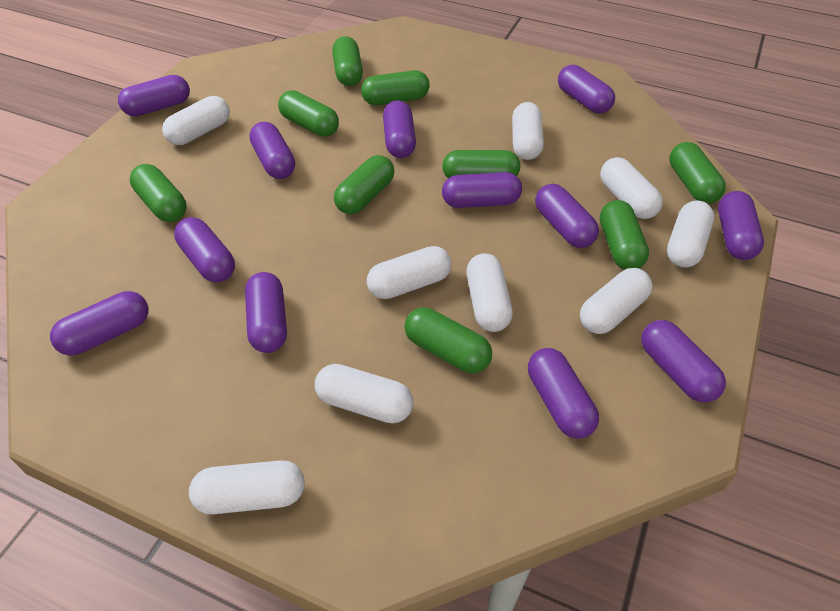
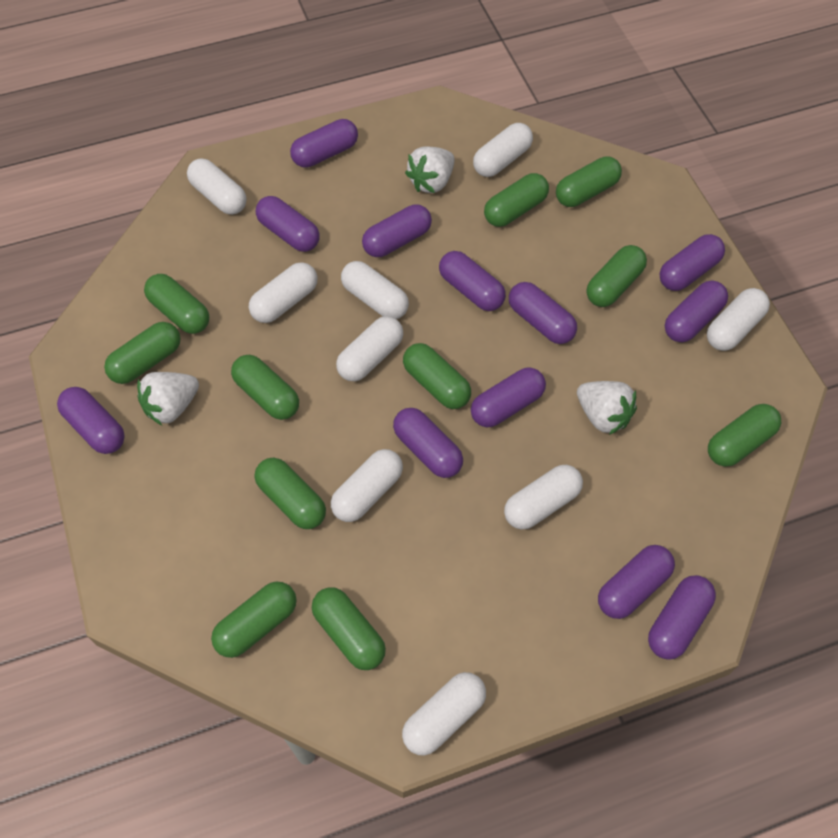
green capsule: [130,164,186,222] [278,90,339,137] [332,36,363,86] [334,155,394,214] [361,70,430,105] [404,308,492,373] [442,150,520,178] [600,200,649,270] [669,142,726,204] = 9 -> [104,322,181,384] [144,274,209,334] [211,581,297,658] [231,355,299,420] [255,458,326,529] [312,587,386,670] [403,343,471,409] [484,173,549,227] [556,156,622,207] [587,245,647,307] [708,404,781,467] = 11
white strawberry: none = 0 -> [137,372,199,425] [405,146,455,193] [577,381,637,435] = 3

